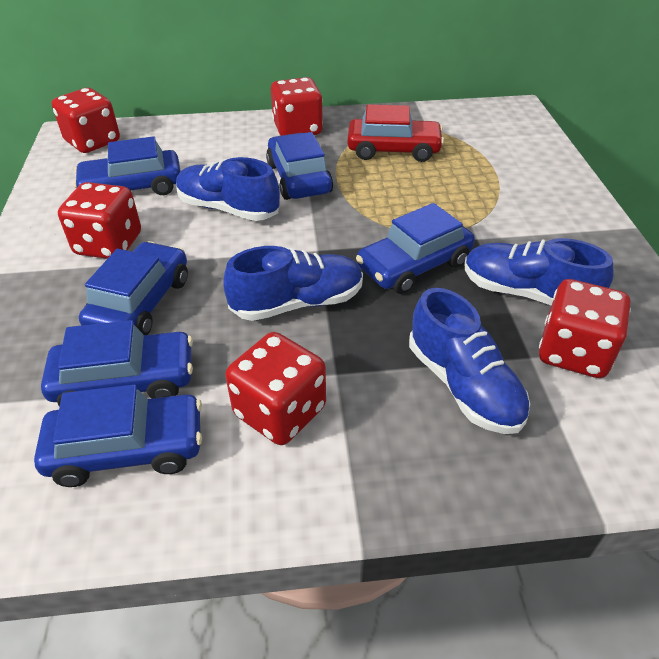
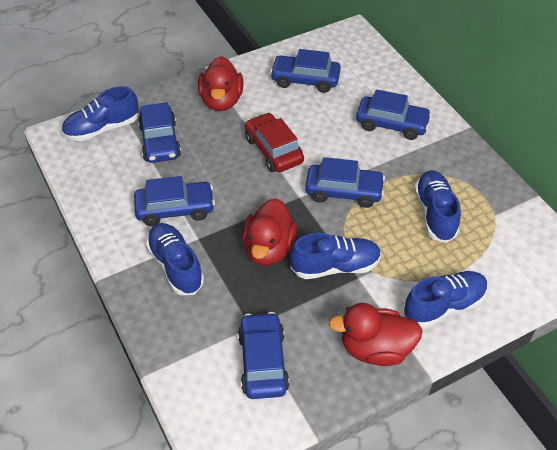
blue shoe: [176,157,280,221] [223,246,363,321] [409,288,530,434] [465,238,613,305] = 4 -> [61,86,139,141] [146,223,204,295] [290,233,381,279] [404,271,488,328] [414,171,461,243] = 5
red dice: [52,88,120,153] [58,182,141,259] [225,332,326,445] [271,77,323,136] [539,279,631,378] = 5 -> none = 0
red duck: none = 0 -> [198,56,244,111] [242,198,297,266] [329,303,423,366] = 3

